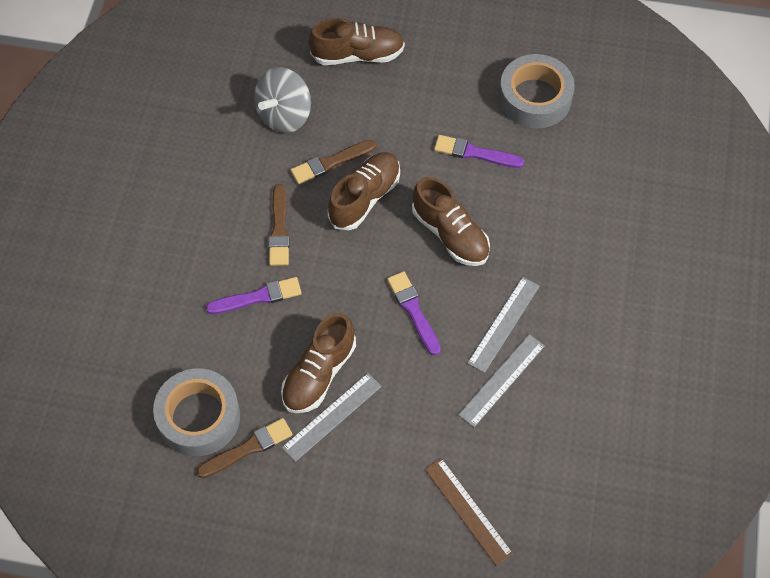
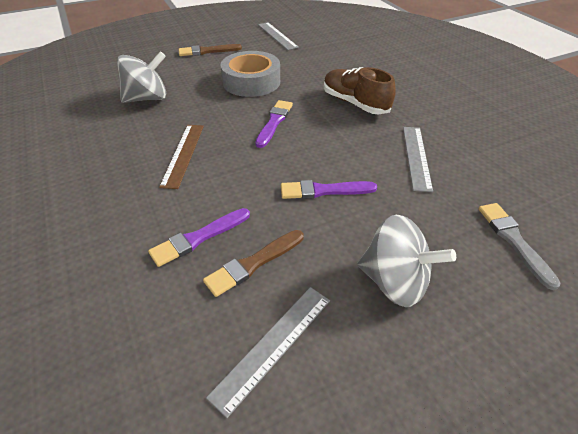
brown brush: [197,418,293,478] [269,184,290,266] [291,140,377,184] = 3 -> [179,44,242,56] [203,230,303,297] = 2
brown shoe: [281,313,356,413] [309,18,405,65] [328,152,400,230] [412,177,490,266] = 4 -> [324,67,396,115] = 1
grey brush: none = 0 -> [479,203,561,290] = 1
grey spinning top: [254,67,311,133] = 1 -> [117,51,166,103] [357,215,456,307] = 2
grey tape: [153,368,240,456] [499,54,575,128] = 2 -> [221,51,280,97] = 1

